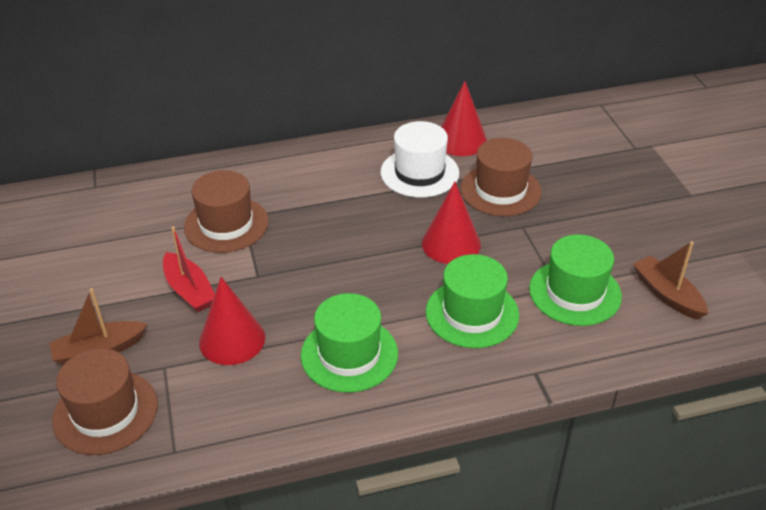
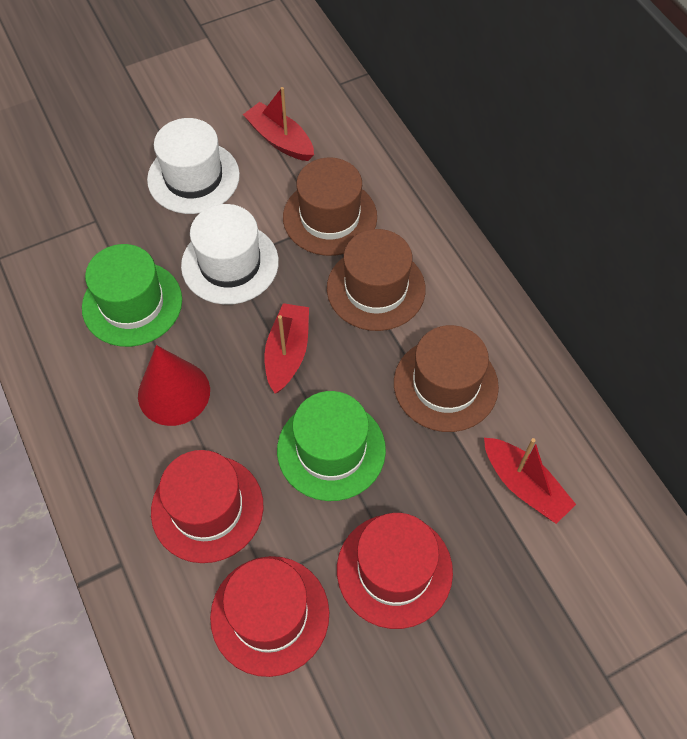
brown boat: [49,288,148,365] [633,241,708,320] = 2 -> none = 0
green hat: [301,293,398,393] [426,254,519,348] [529,234,622,326] = 3 -> [82,244,182,347] [277,391,386,501] = 2
red boat: [163,226,215,312] = 1 -> [243,87,314,161] [264,303,309,394] [484,438,576,524] = 3
red cone: [199,277,265,365] [422,182,481,264] [441,81,487,156] = 3 -> [138,345,210,426] = 1
red hat: none = 0 -> [151,450,264,563] [210,556,329,677] [337,513,453,629] = 3
white hat: [381,121,459,197] = 1 -> [147,118,240,214] [181,204,279,305] = 2

